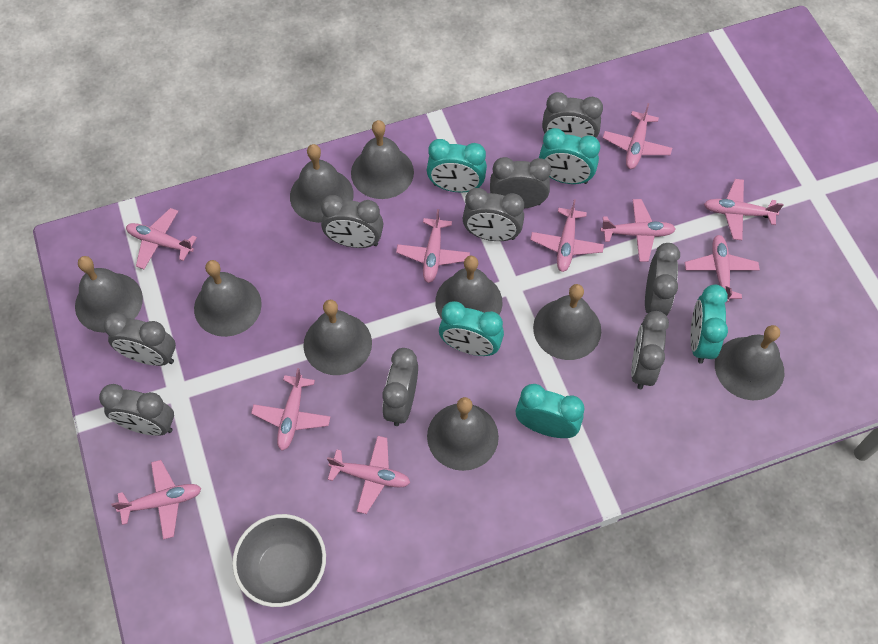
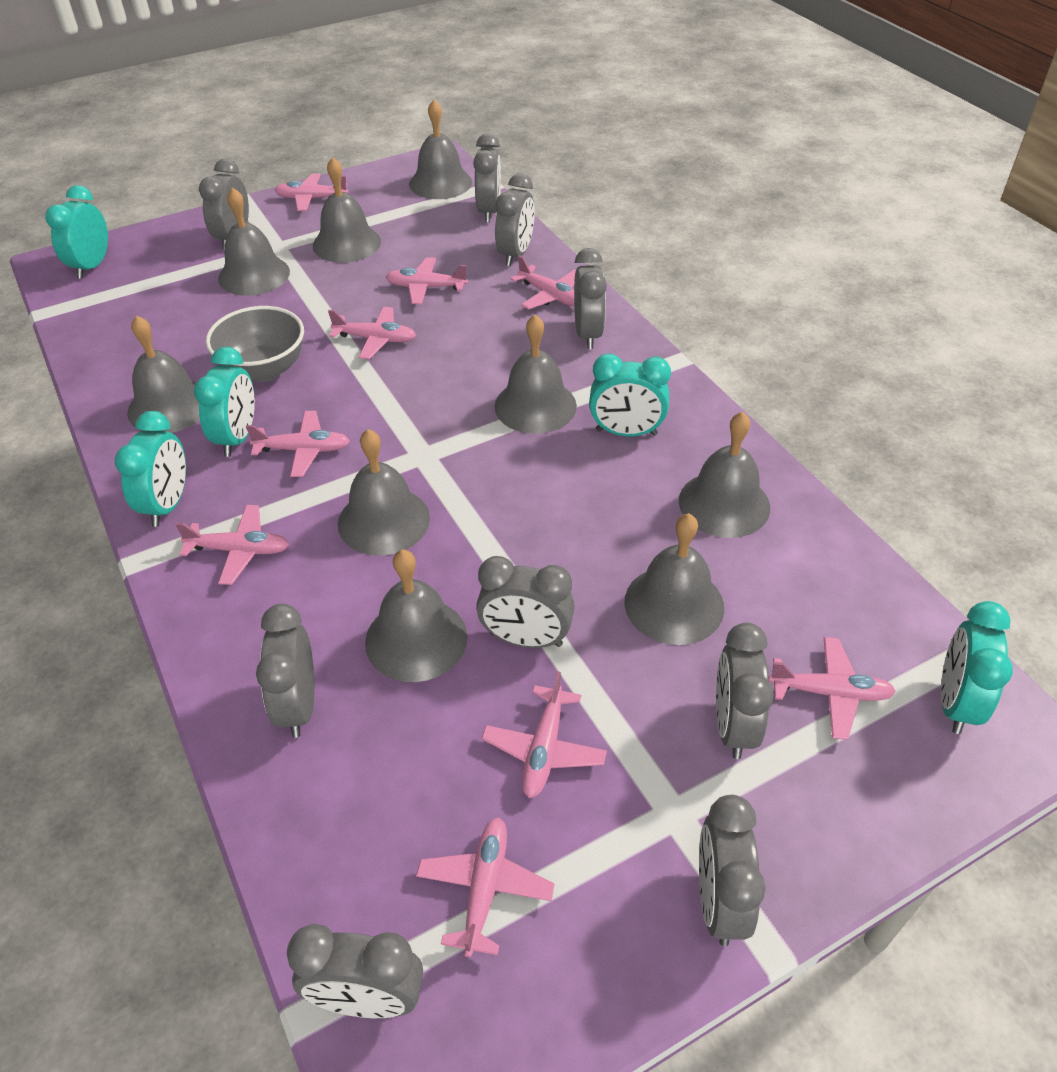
pink plane: [111,460,202,540] [126,208,197,269] [251,368,331,450] [327,436,410,514] [396,209,470,283] [530,199,604,272] [601,199,676,262] [603,103,672,169] [685,235,760,302] [704,179,783,240] = 10 -> [175,505,289,585] [246,411,350,477] [275,173,348,211] [328,307,416,359] [386,257,468,304] [416,817,555,957] [481,672,607,798] [511,255,576,310] [769,637,896,740] = 9

